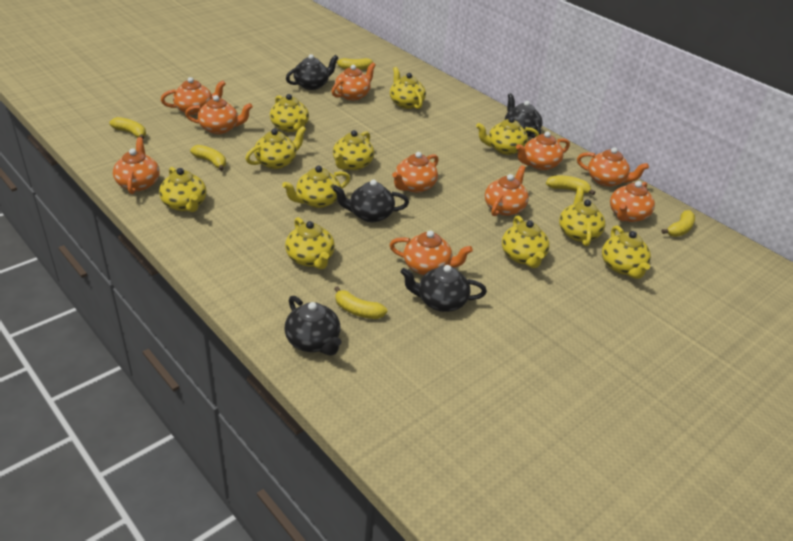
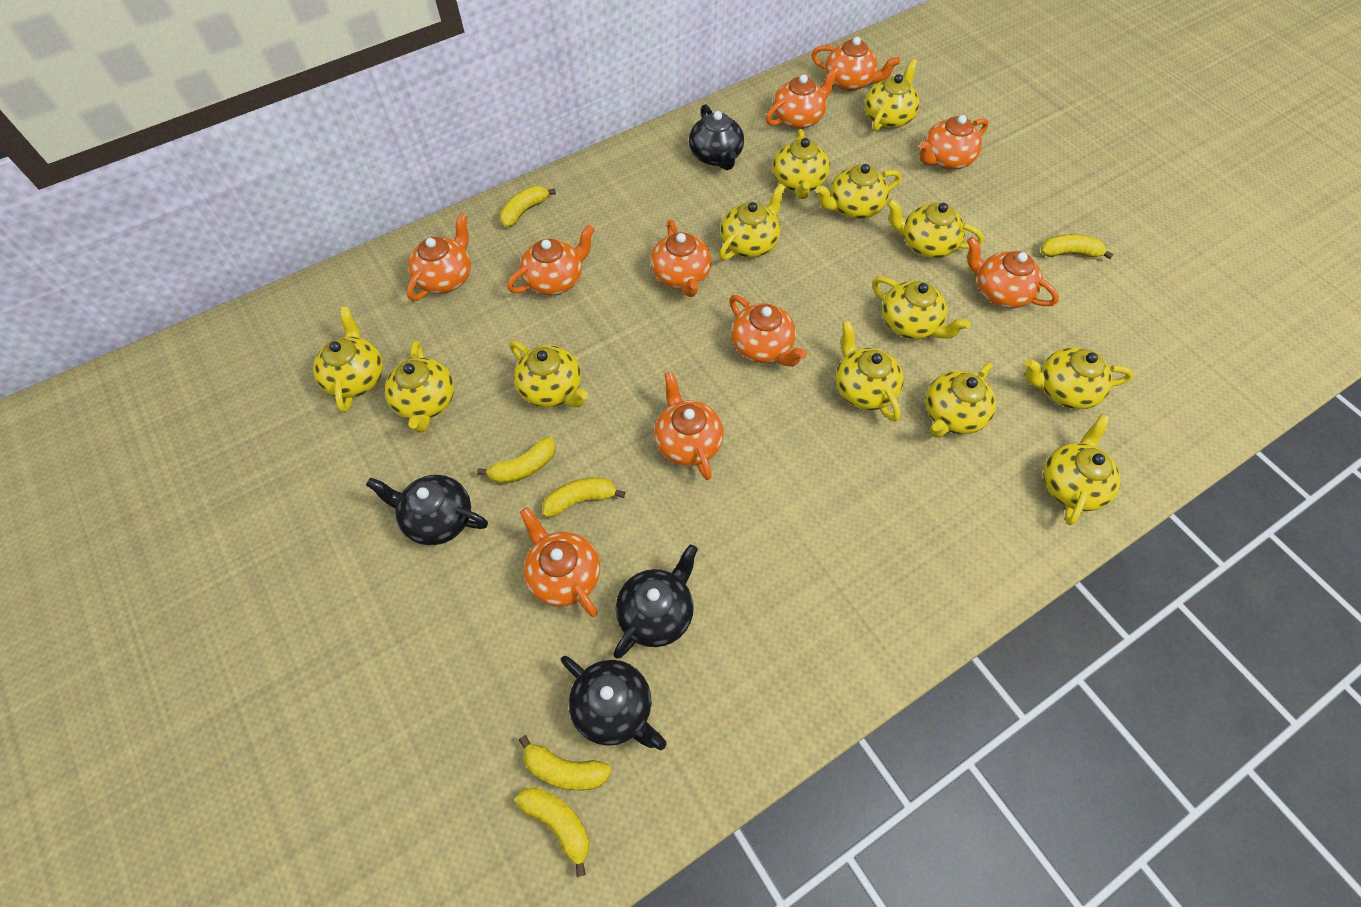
black teapot: [284,296,342,356] [286,54,338,90] [332,180,409,222] [400,265,487,312] [505,93,542,138] = 5 -> [366,475,488,545] [561,656,667,750] [613,544,698,658] [689,104,744,170] = 4
yellow teapot: [159,167,206,212] [245,126,306,169] [270,94,309,132] [282,166,350,208] [285,217,335,270] [333,130,374,170] [390,67,426,109] [476,117,539,155] [502,215,549,268] [559,186,605,246] [602,226,651,279] = 11 -> [313,307,383,413] [384,340,454,433] [509,341,588,407] [719,184,786,260] [773,129,830,199] [816,164,902,219] [835,320,904,422] [865,59,919,132] [872,277,970,339] [887,199,984,258] [926,363,996,438] [1025,347,1134,409] [1043,414,1121,525] = 13

